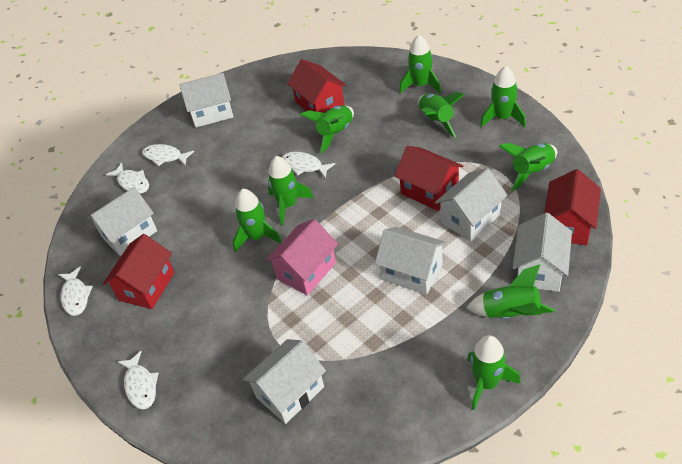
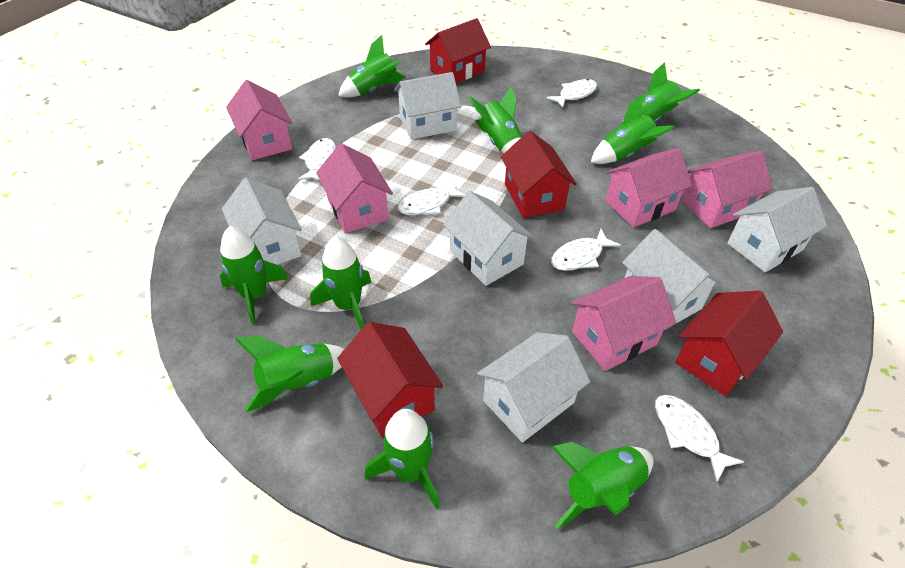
pink house: [266,219,338,296] = 1 -> [226,80,292,160] [316,143,393,233] [571,276,676,371] [605,148,692,228] [681,151,773,228] = 5

